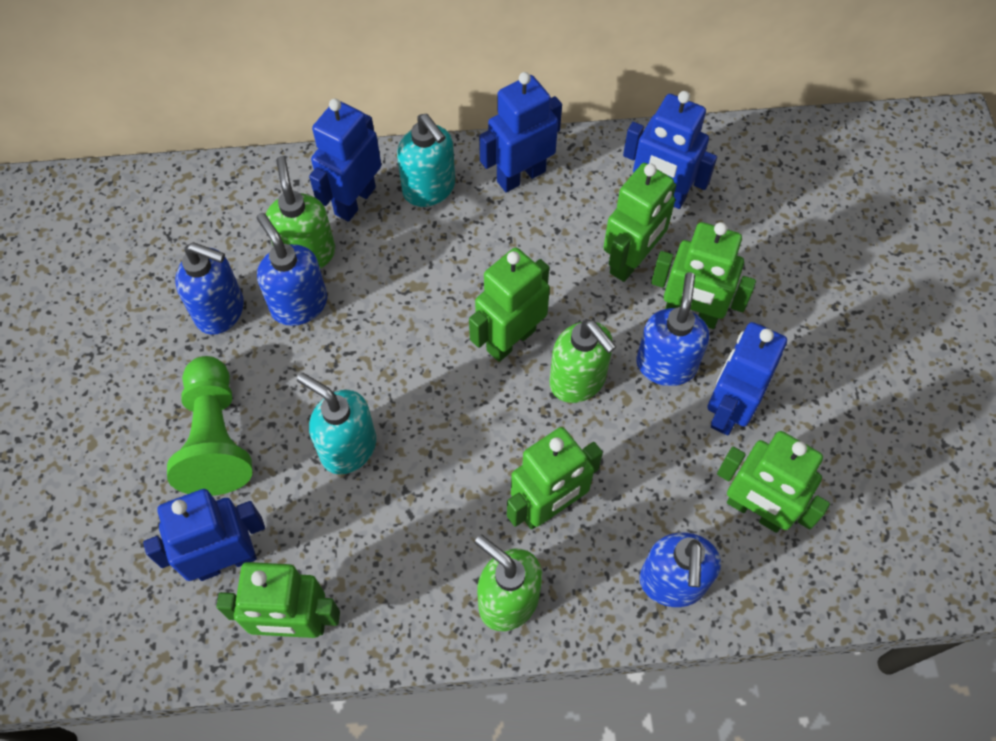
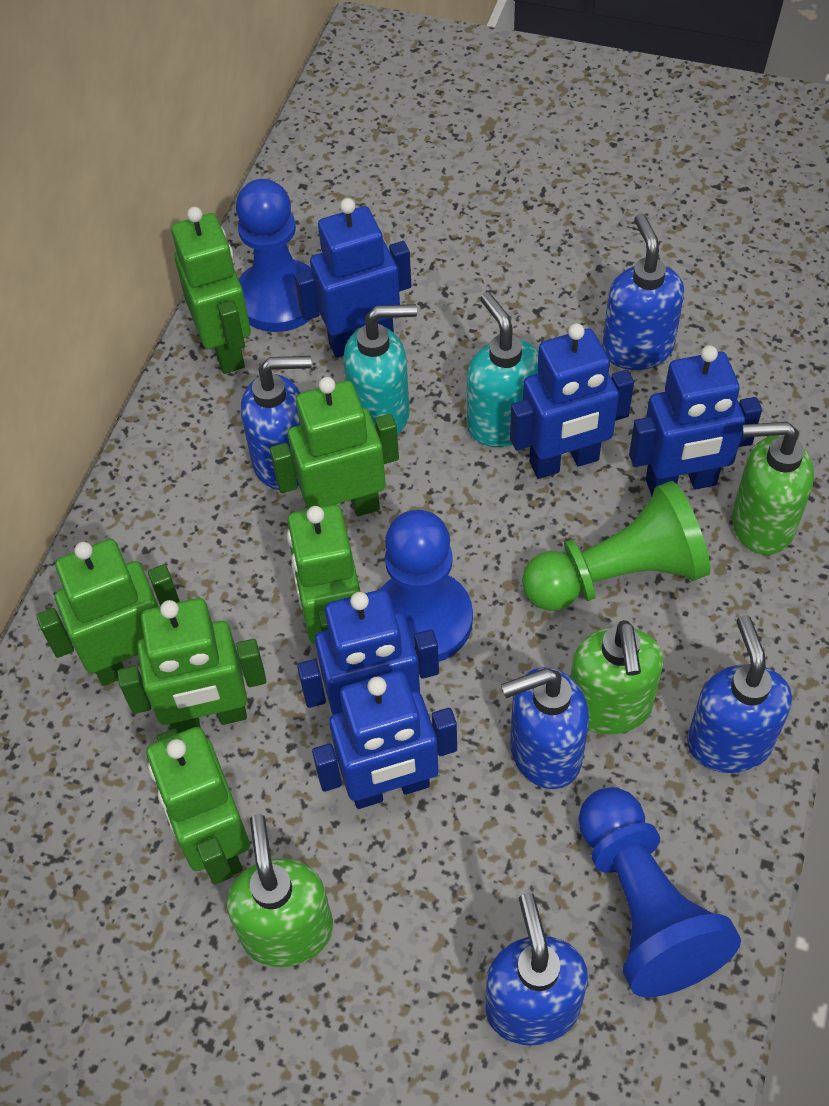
blue pawn: none = 0 -> [236,179,311,332] [380,510,473,662] [578,787,741,997] = 3
blue soap dispenser: [175,242,244,335] [256,213,327,326] [636,272,709,386] [640,532,721,607] = 4 -> [241,356,311,490] [485,893,588,1046] [501,667,589,789] [602,214,684,370] [687,615,792,773] = 5

